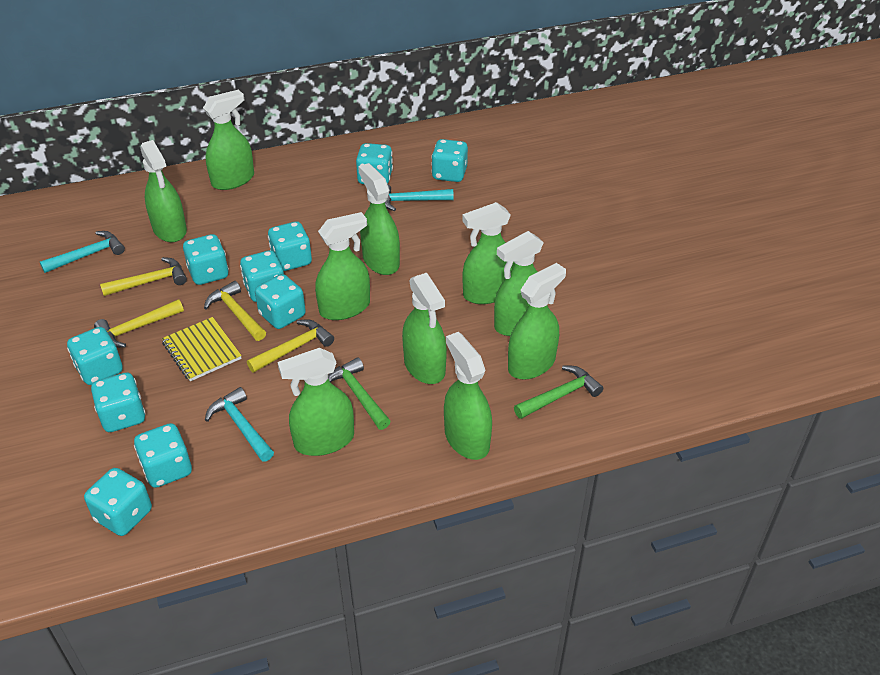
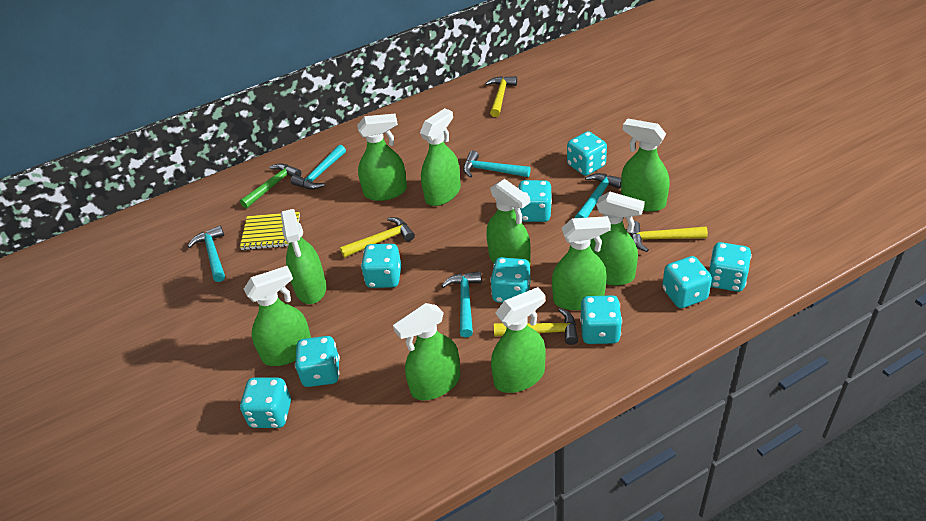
green hammer: [328,357,391,430] [514,366,603,419] = 2 -> [240,163,301,208] = 1
turquoise dice: [67,327,123,385] [84,468,152,536] [91,373,146,432] [134,423,192,488] [183,234,229,285] [240,250,284,302] [255,274,306,329] [268,222,312,271] [356,143,393,184] [431,139,468,182] = 10 -> [240,378,291,428] [295,336,340,387] [361,244,401,288] [490,257,531,303] [518,180,552,222] [567,131,607,176] [580,295,622,344] [662,256,712,308] [709,242,752,292] = 9
turquoise hammer: [40,231,125,273] [205,387,274,462] [385,184,454,211] = 3 -> [188,226,225,282] [291,145,346,190] [441,271,482,337] [463,151,531,178] [575,173,621,218] = 5

